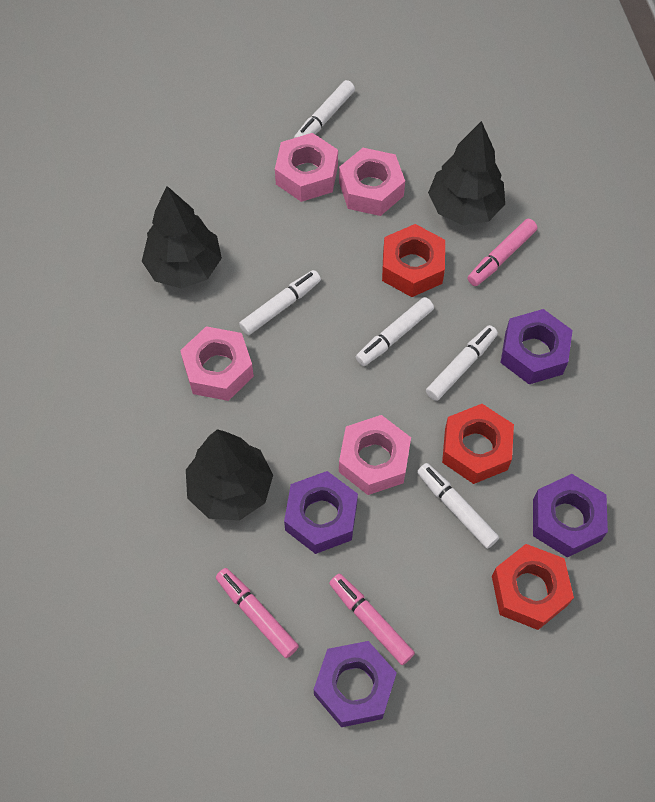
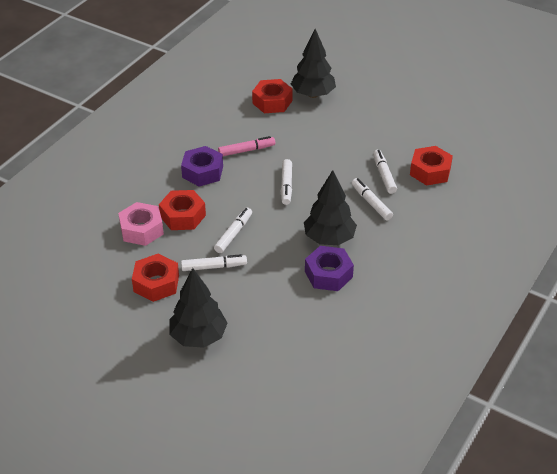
pink marker: [216,568,299,658] [329,574,415,665] [468,218,537,286] = 3 -> [218,136,275,156] = 1
pink nut: [180,326,254,401] [275,133,338,202] [339,148,405,216] [339,415,411,495] = 4 -> [118,202,164,246] = 1
purple nut: [284,471,358,554] [314,641,397,727] [501,309,573,384] [533,474,608,557] = 4 -> [181,146,223,186] [305,246,354,291] = 2
red nut: [382,224,445,297] [442,404,514,484] [492,544,574,630] = 3 -> [132,253,179,302] [159,190,206,230] [252,79,293,113] [410,146,453,186] = 4

